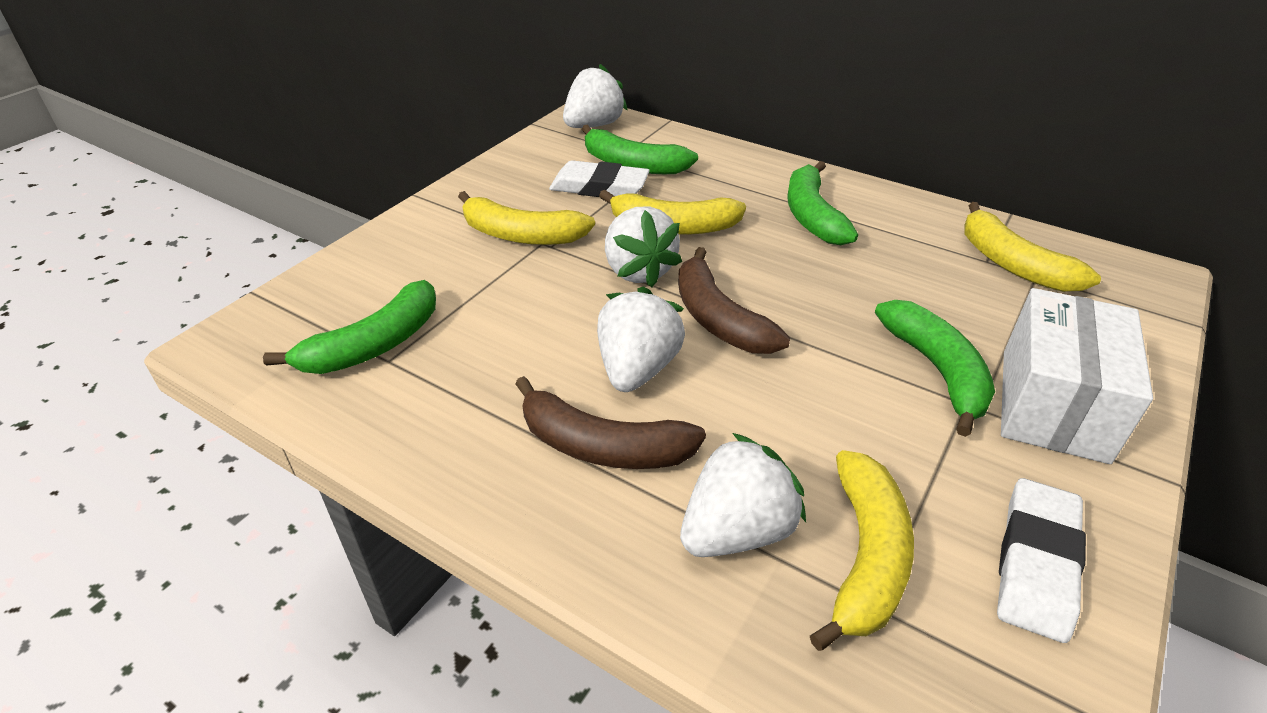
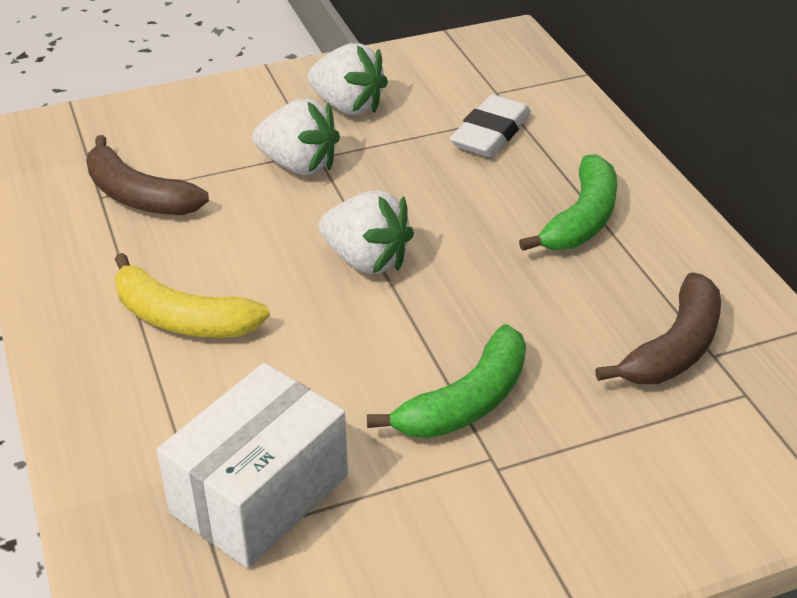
green banana: [263,280,436,374] [582,125,698,174] [787,161,858,245] [875,300,995,437] = 4 -> [367,324,526,438] [519,154,617,251] = 2
white eraser: [549,160,650,197] [997,478,1086,643] = 2 -> [450,95,531,157] = 1
white strawberry: [563,64,628,128] [597,287,685,392] [605,206,682,287] [680,433,806,557] = 4 -> [252,99,340,175] [307,43,388,115] [319,190,414,274] = 3
yellow banana: [458,191,595,245] [599,190,746,235] [810,450,914,651] [964,202,1101,292] = 4 -> [114,253,270,338] = 1

